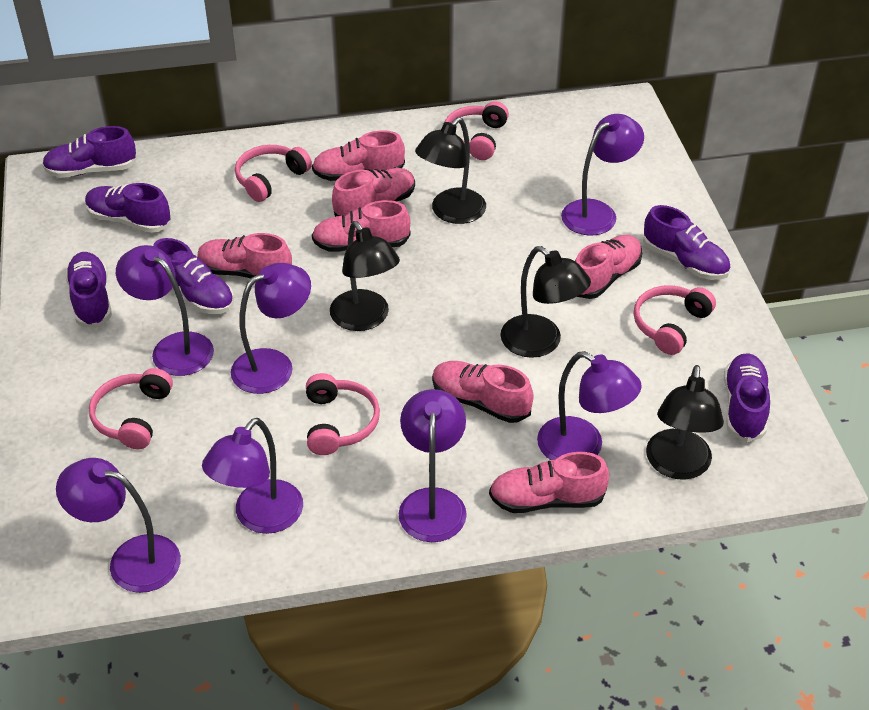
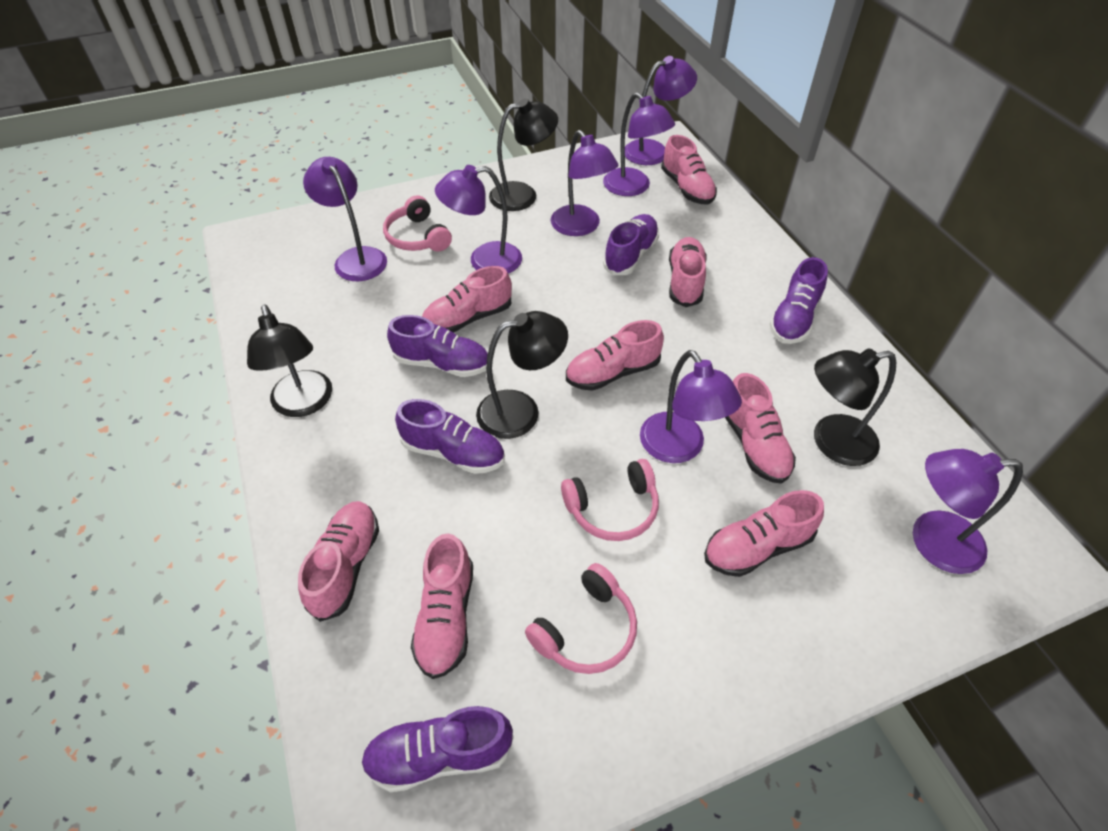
pink headphones: [89,368,173,449] [235,145,312,202] [306,373,380,455] [445,101,509,160] [634,285,716,355] = 5 -> [383,195,452,251] [525,563,637,674] [561,459,659,541] = 3
pink shoe: [197,233,292,278] [312,130,405,181] [312,200,410,252] [332,168,415,217] [432,361,534,423] [489,452,609,513] [575,235,642,299] = 7 -> [298,501,379,622] [411,533,473,679] [422,266,512,333] [566,320,664,391] [661,135,717,204] [669,237,707,307] [704,490,824,577] [725,373,796,484] = 8
purple shoe: [42,126,137,178] [65,252,112,328] [85,183,171,233] [153,238,234,314] [643,205,730,280] [724,353,770,442] = 6 -> [361,706,514,792] [387,315,488,377] [395,399,505,474] [603,214,659,275] [769,257,828,344] = 5

